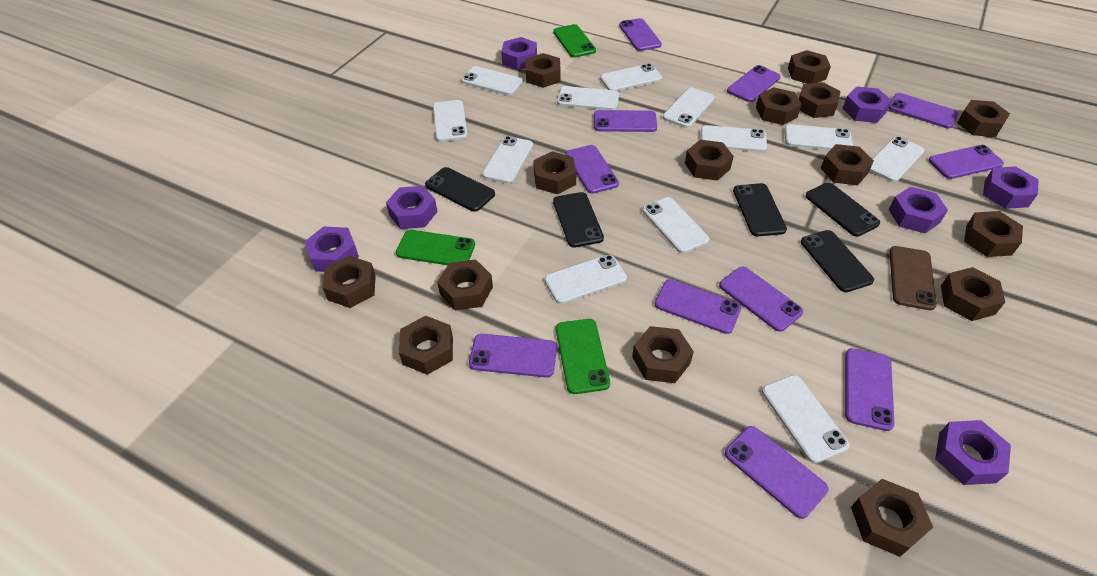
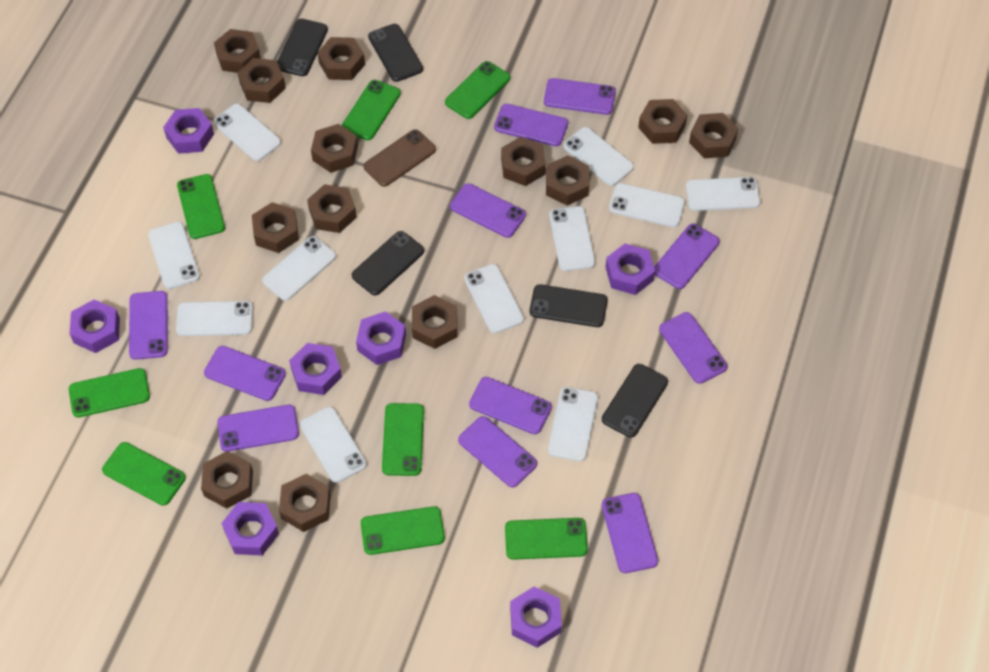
brown nut: [322,256,376,308] [399,316,453,375] [437,259,493,310] [526,53,560,88] [533,151,576,194] [632,326,694,383] [685,140,734,181] [756,87,802,125] [788,50,831,84] [799,82,841,118] [821,144,874,185] [851,479,933,557] [941,267,1005,321] [957,100,1010,137] [964,211,1023,257] = 15 -> [201,451,253,509] [214,29,261,73] [238,58,286,103] [252,202,299,253] [279,474,331,532] [307,184,357,233] [311,124,358,173] [317,37,365,80] [412,295,457,349] [501,137,546,186] [546,155,589,206] [638,99,687,144] [689,113,739,158] = 13
green phone: [396,230,475,265] [553,24,596,58] [556,319,610,394] = 3 -> [69,368,150,418] [102,442,186,505] [177,174,225,239] [342,80,401,140] [361,506,445,555] [382,403,424,476] [445,61,510,119] [505,518,588,560] = 8
white phone: [433,100,468,142] [461,66,523,95] [482,136,533,184] [545,255,627,304] [557,86,619,110] [600,64,662,91] [642,197,709,253] [663,87,715,128] [701,125,767,152] [762,375,849,463] [784,124,853,150] [870,136,924,182] = 12 -> [148,222,200,289] [176,301,253,336] [213,104,281,161] [262,236,336,301] [300,407,367,483] [464,264,524,333] [548,387,598,462] [549,206,596,271] [563,127,634,186] [609,183,685,227] [686,177,761,211] = 11

